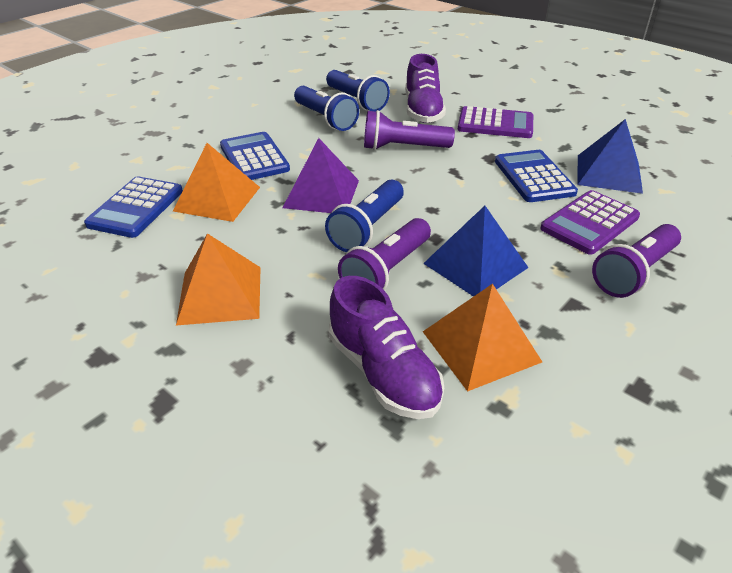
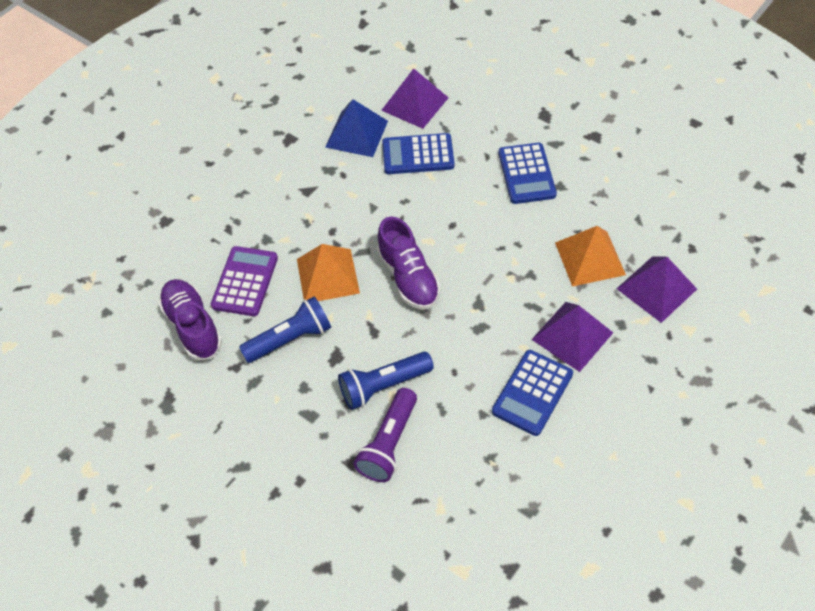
blue flashlight: [294,86,359,131] [325,180,404,252] [326,70,390,112] = 3 -> [239,296,331,363] [338,352,434,410] = 2
blue pyramid: [423,206,528,297] [577,119,643,194] = 2 -> [325,99,388,157] = 1
orange pyramid: [173,143,260,222] [176,233,261,325] [423,284,542,392] = 3 -> [297,244,360,301] [555,226,626,287] = 2
purple calculator: [458,106,533,138] [540,190,640,255] = 2 -> [211,246,278,316] = 1
purple flashlight: [338,218,431,290] [364,110,455,150] [592,224,681,298] = 3 -> [354,388,417,482] = 1
purple pyramid: [283,138,359,213] = 1 -> [381,69,449,129] [531,302,613,372] [616,256,697,323] = 3

